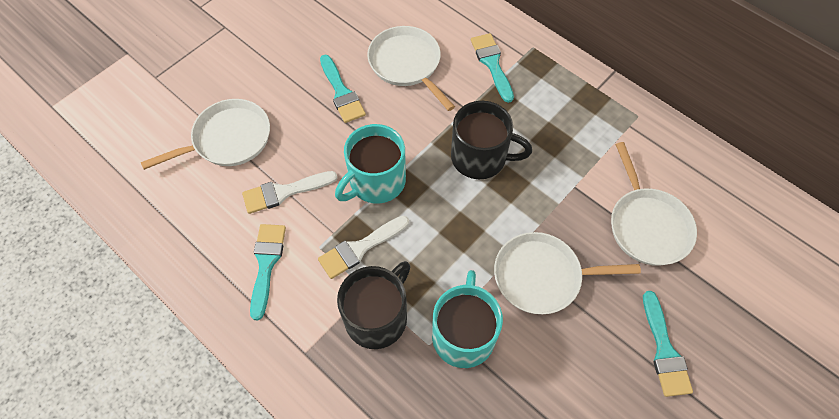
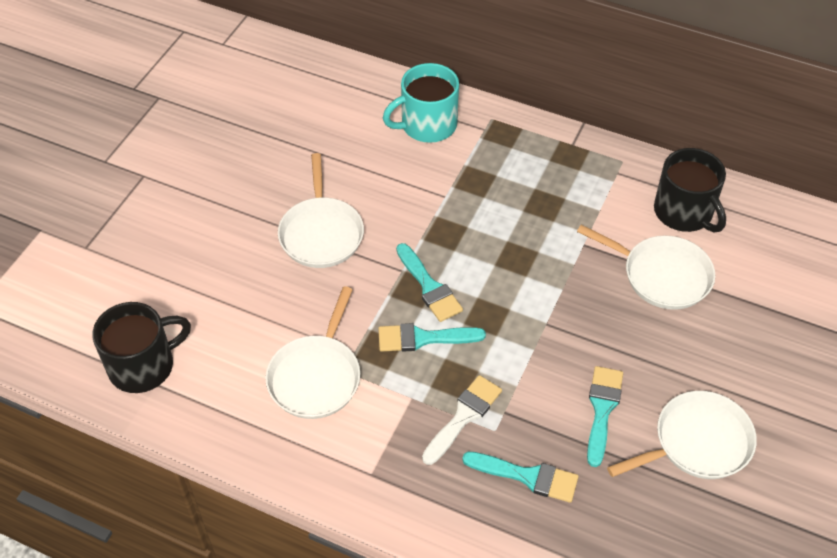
turquoise mug: [335,124,406,203] [432,270,503,368] = 2 -> [383,63,459,143] = 1
white brush: [242,171,338,214] [318,216,409,279] = 2 -> [422,375,502,465] = 1

